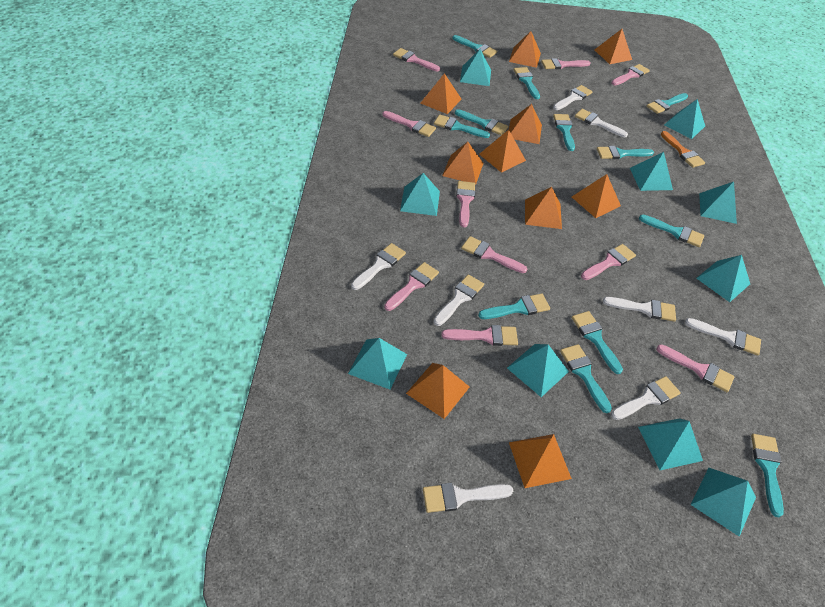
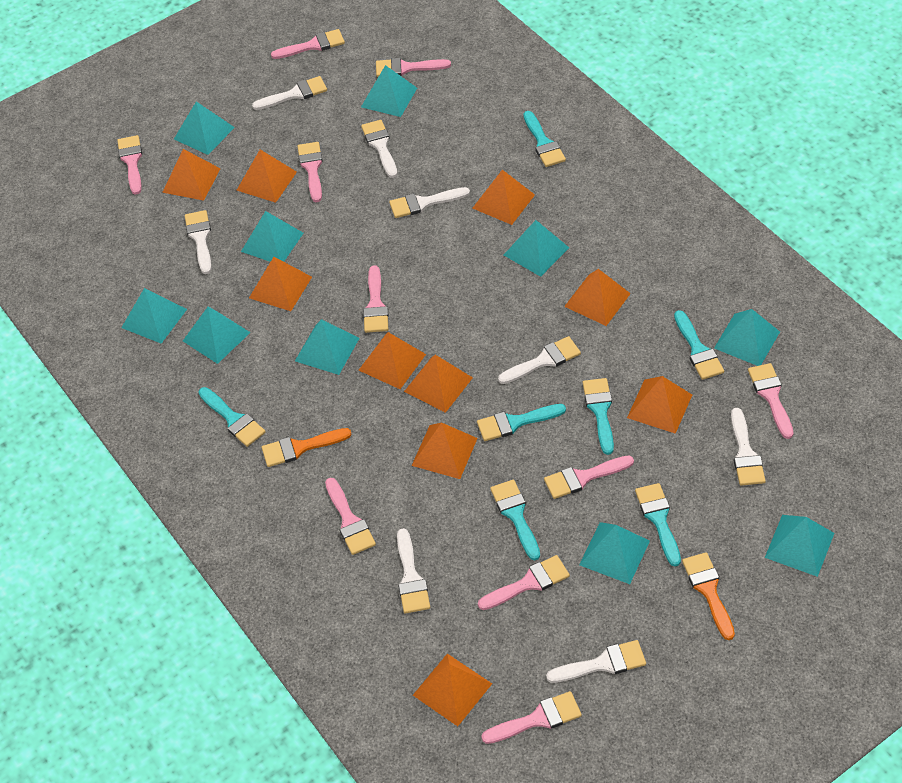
orange brush: [661,131,705,168] = 1 -> [262,428,352,467] [682,552,735,640] = 2
turquoise brush: [434,114,490,138] [453,35,497,58] [455,109,508,135] [478,294,550,319] [514,67,540,99] [553,114,575,151] [560,344,612,413] [572,311,623,374] [597,146,654,159] [639,215,704,247] [647,93,688,114] [751,434,784,517] = 12 -> [198,387,265,447] [477,404,566,441] [490,480,540,560] [523,111,566,167] [583,378,614,455] [635,483,681,567] [674,310,724,380] = 7

